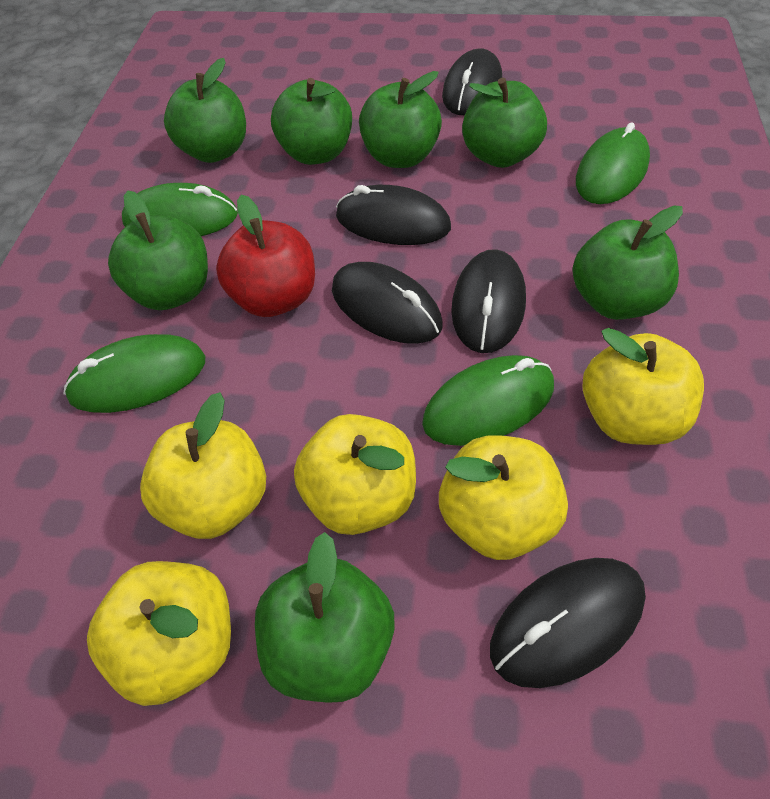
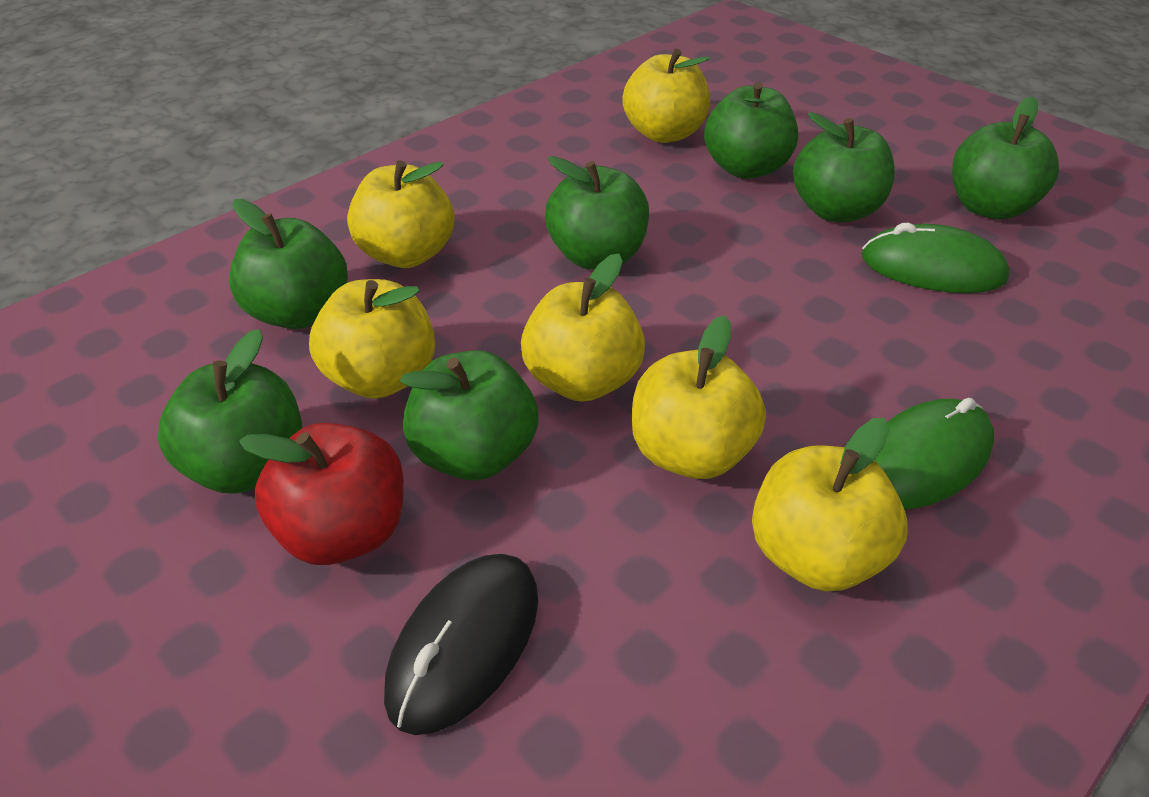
black mouse: [332,262,442,344] [336,185,451,245] [442,49,502,115] [451,249,526,353] [490,558,646,688] = 5 -> [384,554,538,735] = 1
green mouse: [63,334,205,413] [122,183,238,236] [422,355,554,446] [576,122,650,204] = 4 -> [861,223,1010,293] [874,398,994,509] = 2
yellow apple: [87,561,231,706] [140,392,266,539] [294,414,416,535] [439,435,568,560] [582,328,704,445] = 5 -> [309,279,435,399] [347,160,454,268] [521,254,645,402] [622,48,710,143] [632,315,766,479] [752,418,908,591] = 6

